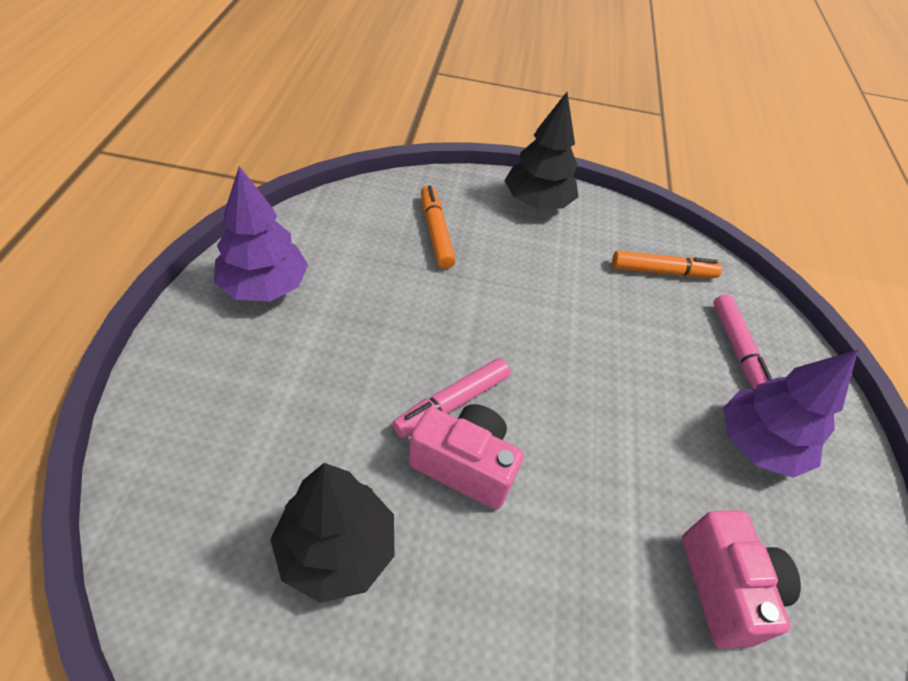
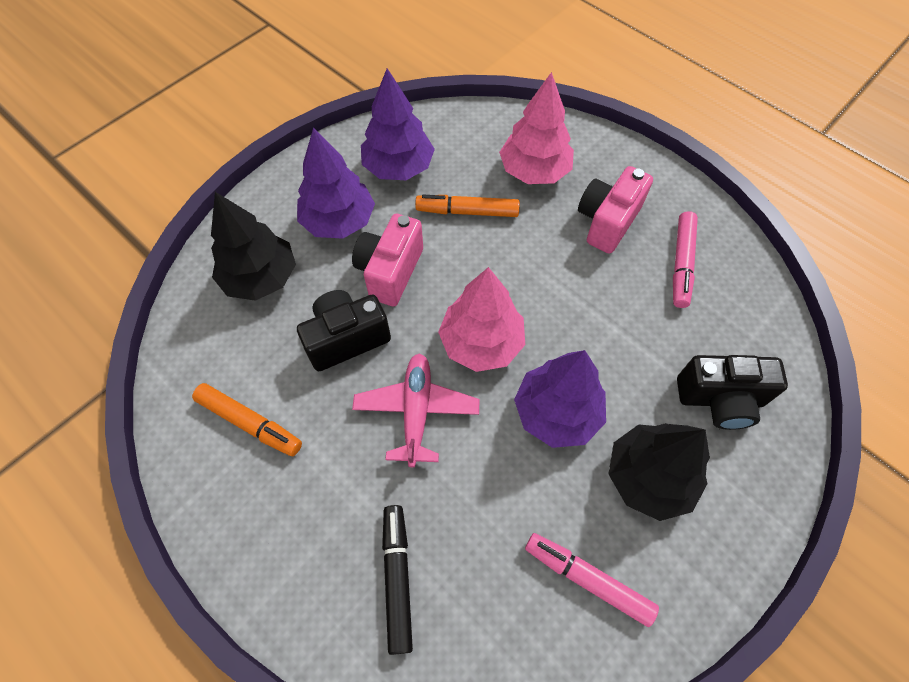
black camera: none = 0 -> [297,290,391,371] [677,355,788,430] = 2
black marker: none = 0 -> [382,505,413,655] = 1
pink plane: none = 0 -> [352,353,479,467] = 1
pink tree: none = 0 -> [438,267,525,372] [499,72,574,184] = 2
purple tree: [214,166,308,302] [723,350,858,478] = 2 -> [297,128,375,239] [361,68,435,180] [514,350,606,448] = 3

